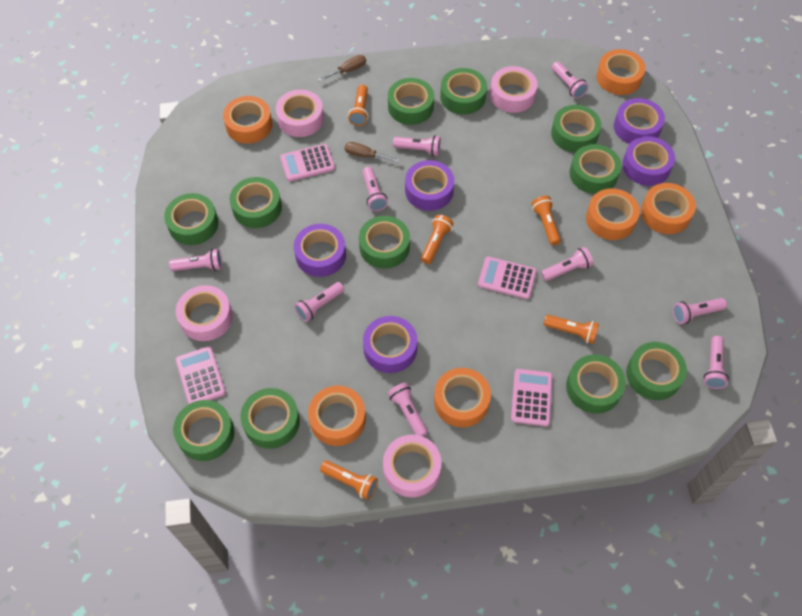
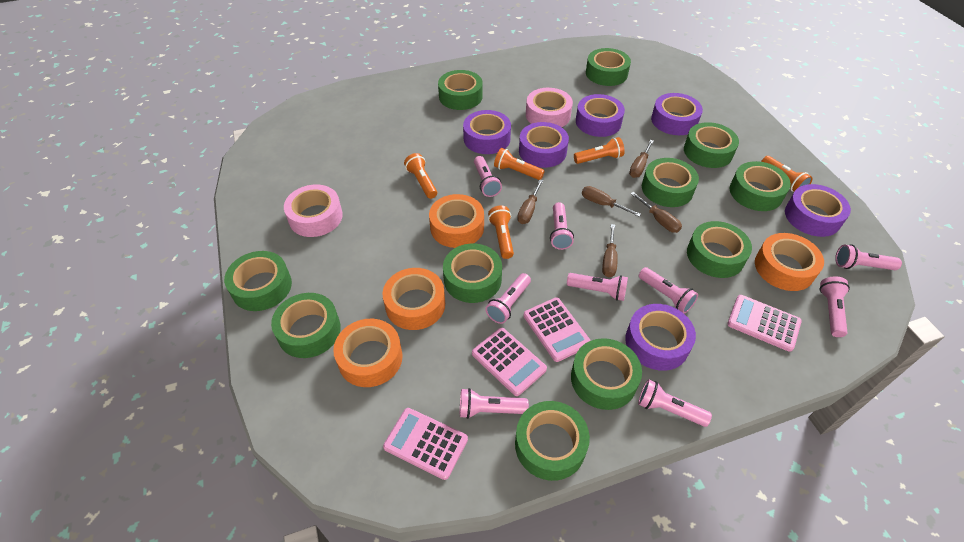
brown screwdriver: [318,55,366,81] [345,142,400,163] = 2 -> [517,179,543,224] [582,186,641,217] [602,224,618,277] [629,140,654,178] [631,192,682,233] = 5
orange tape: [223,96,272,144] [308,386,366,446] [434,368,491,427] [586,188,640,240] [596,49,646,95] [641,183,696,234] = 6 -> [333,319,403,387] [382,268,445,330] [429,194,484,248] [755,233,824,291] = 4
pink tape: [176,285,233,341] [276,90,324,137] [383,435,442,497] [490,66,538,113] = 4 -> [284,185,343,237] [526,88,573,127] = 2
purple tape: [294,224,346,277] [363,316,417,373] [405,160,454,211] [614,98,665,144] [622,136,675,186] = 5 -> [463,110,511,154] [519,122,569,168] [576,94,625,137] [625,304,696,371] [651,93,703,135] [785,184,851,237] = 6

